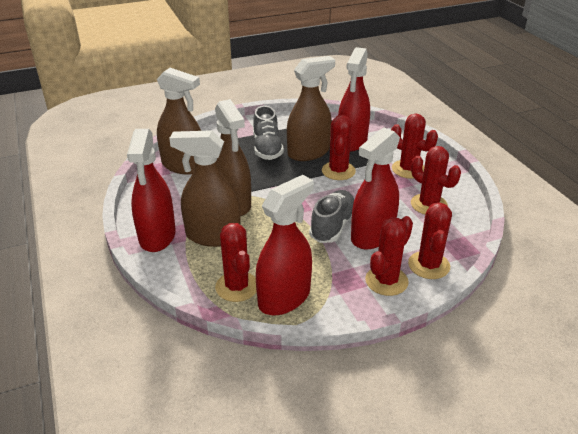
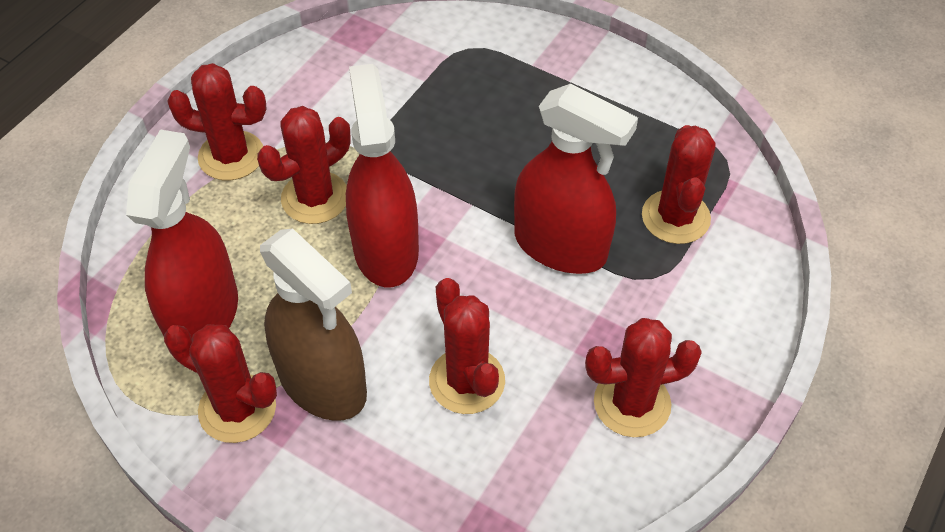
brown spray bottle: [157,68,201,175] [169,130,240,247] [215,99,251,216] [287,56,335,161] = 4 -> [260,229,367,421] = 1
grey shoe: [253,106,284,160] [309,190,354,243] = 2 -> none = 0
red spray bottle: [127,129,176,252] [256,175,314,315] [338,47,370,152] [351,128,400,249] = 4 -> [126,130,238,338] [346,64,419,287] [514,84,638,274] = 3

